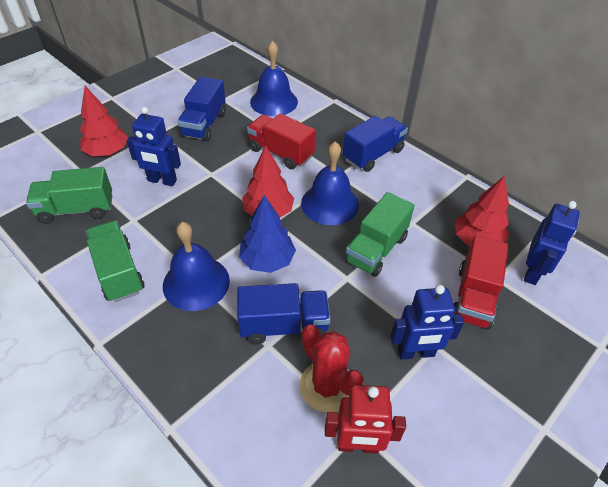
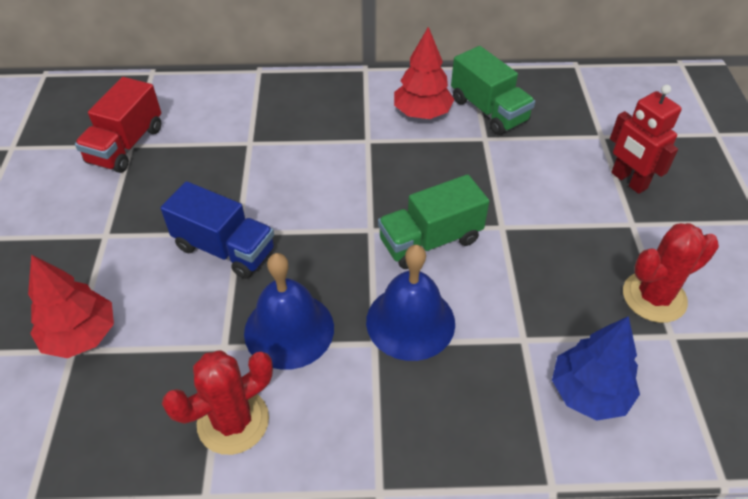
blue bell: [163,222,230,311] [250,41,298,116] [301,141,359,225] = 3 -> [244,253,334,370] [366,245,455,361] = 2
blue robot: [127,107,181,186] [390,285,464,360] [524,201,580,285] = 3 -> none = 0
blue truck: [177,77,226,141] [237,283,331,345] [343,116,408,172] = 3 -> [161,181,274,279] = 1
green truck: [26,167,112,224] [86,221,145,302] [344,192,415,277] = 3 -> [378,174,489,269] [451,46,535,135] = 2
red cactus: [300,325,364,412] = 1 -> [162,350,273,455] [623,223,719,323] = 2
red tree: [80,86,128,156] [242,146,294,217] [455,176,510,247] = 3 -> [28,255,114,358] [394,27,454,119] = 2
red truck: [247,114,316,169] [454,235,509,330] = 2 -> [75,77,161,173] = 1

